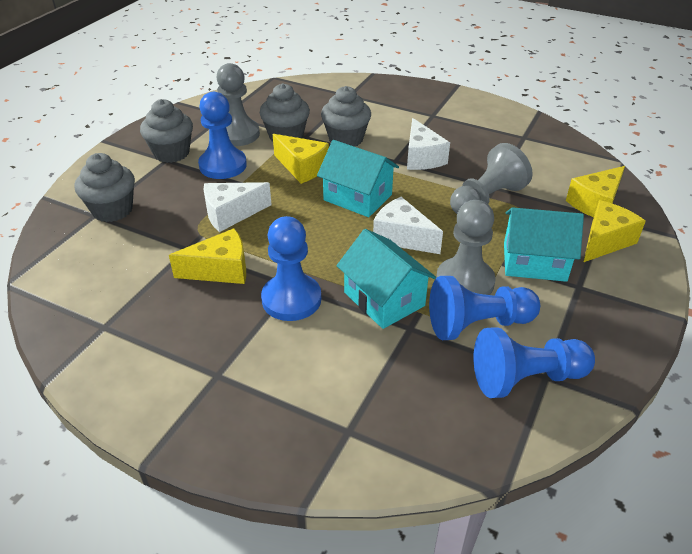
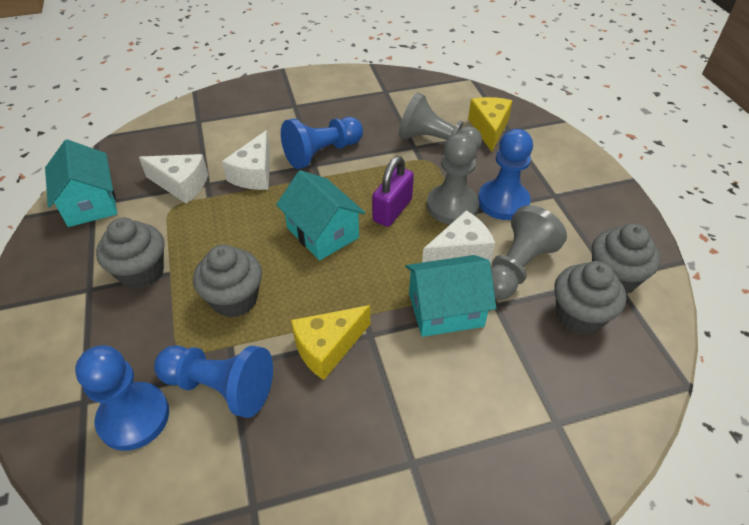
purple padlock: none = 0 -> [372,156,414,227] = 1
yellow cheese: [169,228,246,284] [273,134,329,184] [566,166,625,217] [584,200,646,262] = 4 -> [291,305,370,380] [468,97,513,152] = 2

